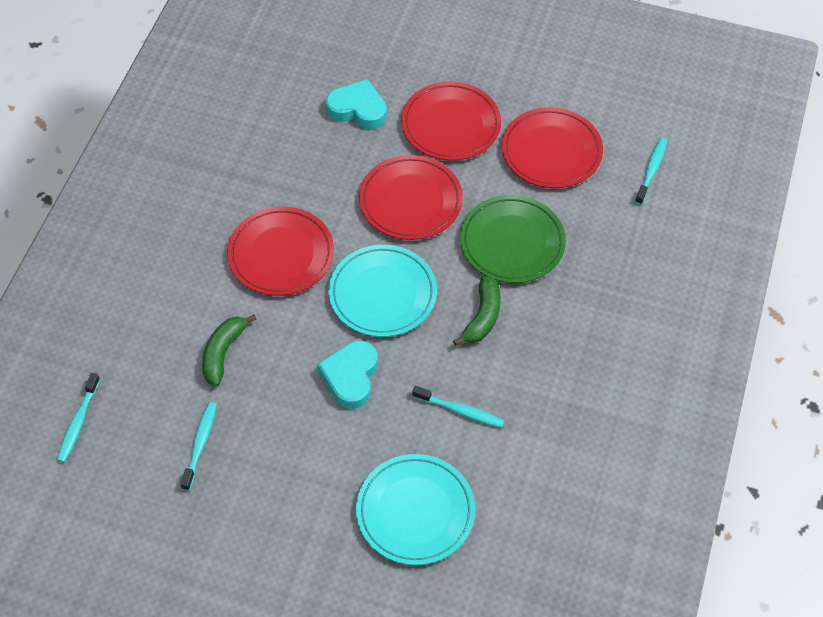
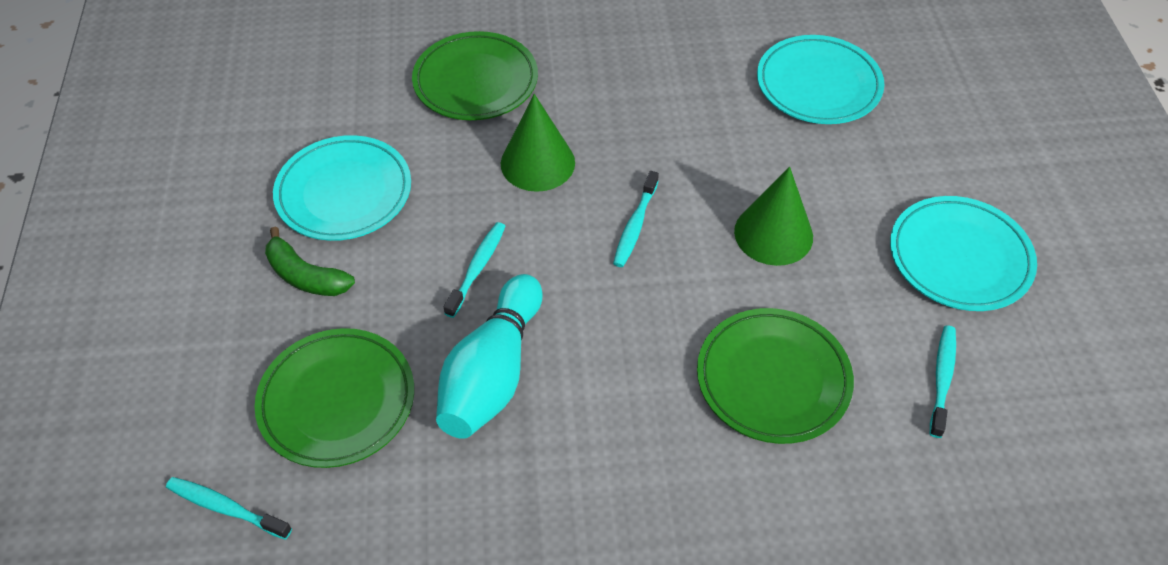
green banana: [202,314,257,386] [453,276,501,346] = 2 -> [265,226,355,296] = 1
green cone: none = 0 -> [501,94,575,192] [734,167,813,266] = 2
green plate: [460,195,566,283] = 1 -> [254,328,414,468] [412,31,538,120] [697,308,854,444] = 3
red plate: [227,207,334,296] [359,155,463,240] [401,82,501,161] [502,107,603,188] = 4 -> none = 0
turquoise bowling pin: none = 0 -> [436,274,543,439] = 1
turquoise heart: [317,341,378,409] [326,79,387,129] = 2 -> none = 0
turquoise plate: [329,245,437,337] [356,454,475,565] = 2 -> [273,135,411,241] [757,35,884,124] [890,196,1037,311] = 3

